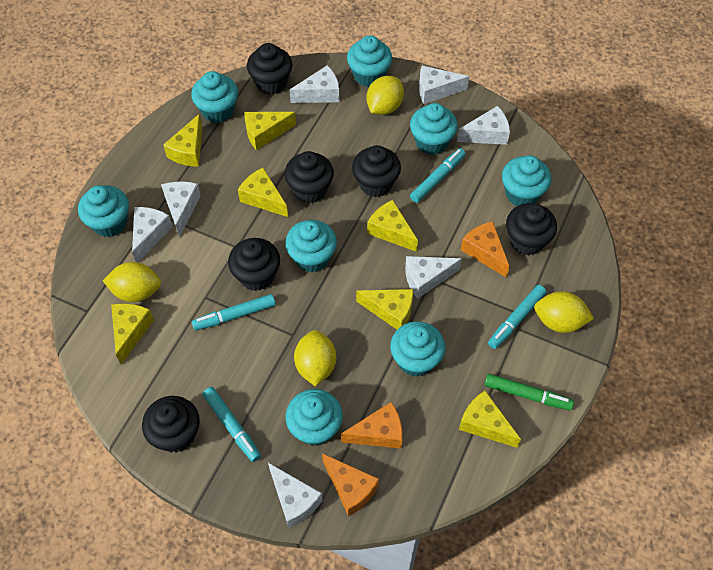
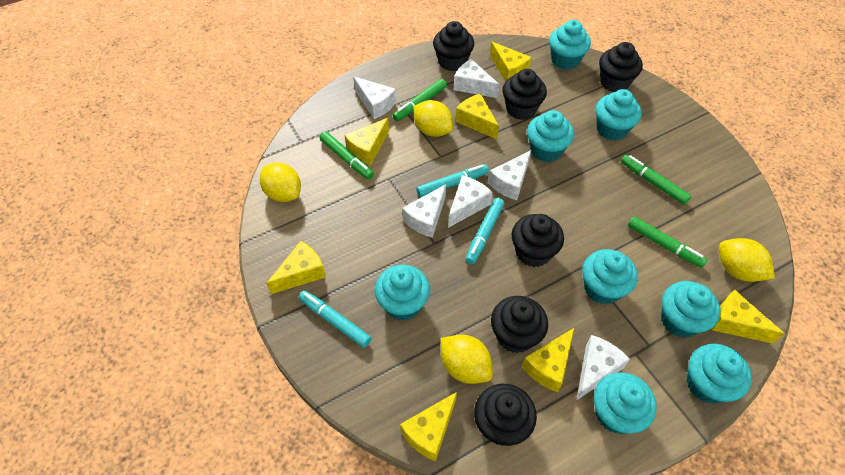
green marker: [484,374,574,411] = 1 -> [320,131,374,180] [393,79,447,121] [621,155,691,205] [628,216,707,268] = 4
orange cheese: [322,453,379,516] [341,402,403,449] [461,221,510,278] = 3 -> none = 0
turquoise marker: [192,294,276,330] [203,387,261,462] [410,148,466,203] [488,285,546,349] = 4 -> [299,290,372,348] [416,164,489,197] [466,198,505,264] = 3
white cheese: [132,207,173,262] [161,182,201,237] [268,463,323,528] [289,65,340,103] [405,256,462,299] [419,66,469,104] [457,106,510,145] = 7 -> [353,76,396,119] [402,184,446,238] [448,175,492,228] [454,59,500,98] [488,150,531,200] [576,335,630,401] = 6

